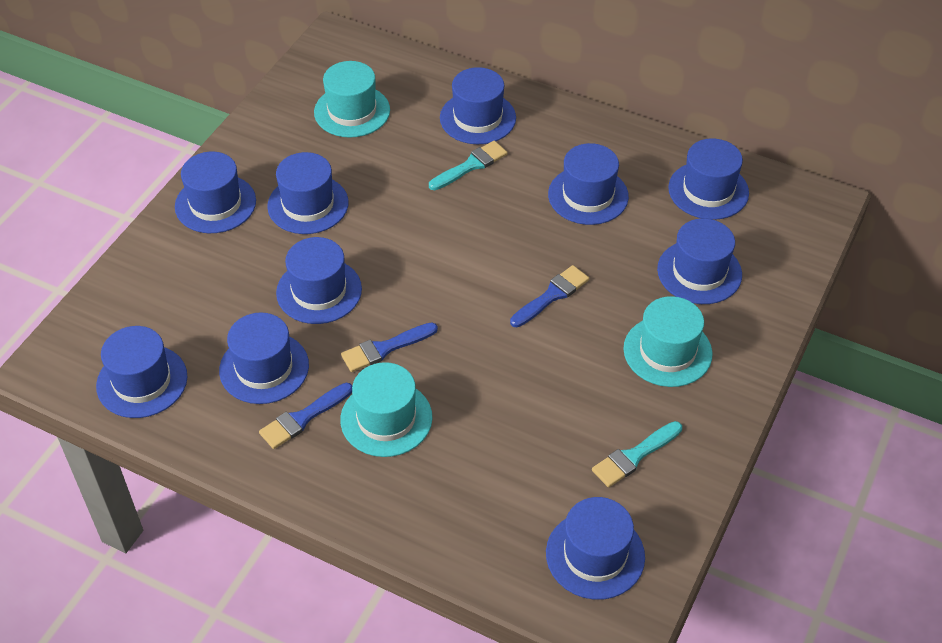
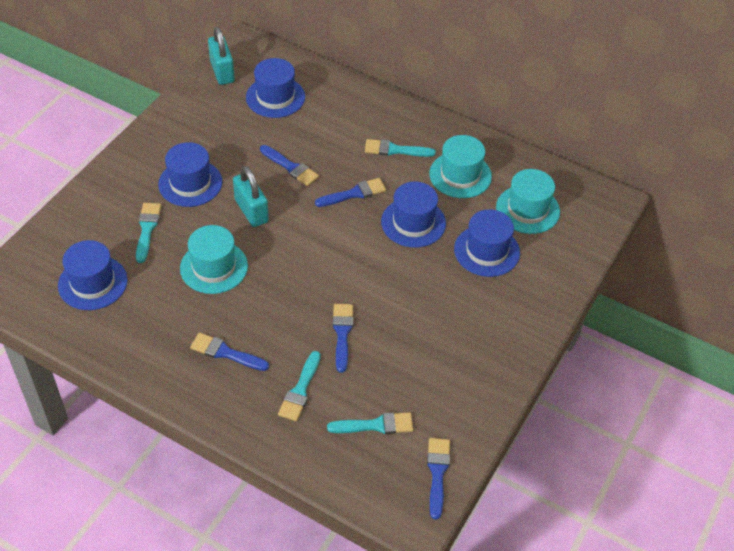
blue brush: [259,383,352,449] [341,323,438,372] [510,265,589,327] = 3 -> [190,333,269,371] [260,145,319,186] [315,178,386,207] [332,304,353,372] [427,438,450,520] = 5
blue hat: [96,326,187,418] [175,151,256,233] [219,313,309,404] [267,152,349,234] [276,237,362,324] [440,67,516,144] [546,497,645,600] [548,143,629,225] [657,218,742,304] [668,138,749,220] = 10 -> [58,240,128,310] [158,142,222,207] [246,58,305,118] [381,182,446,248] [454,209,520,277] = 5
turquoise brush: [429,141,508,190] [592,421,682,487] = 2 -> [136,203,161,263] [278,351,321,421] [327,412,413,434] [365,139,436,157] = 4
turquoise padlock: none = 0 -> [208,27,235,85] [233,166,269,227] = 2

